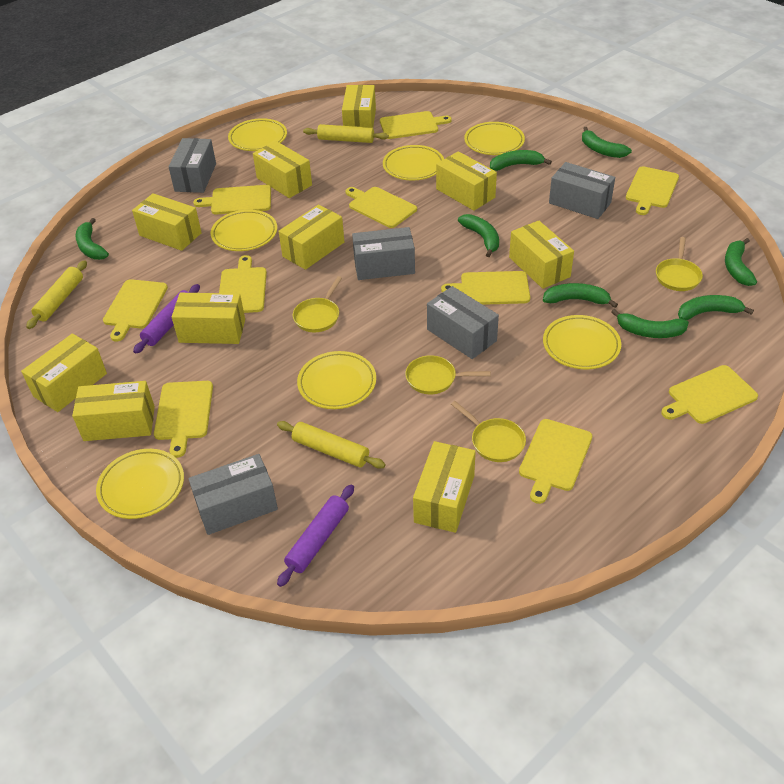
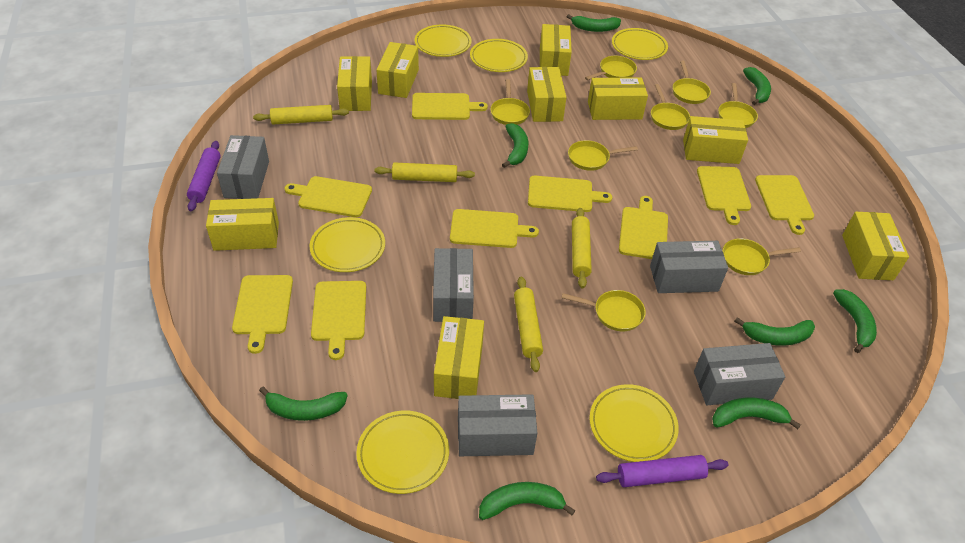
yellow box: [21,333,107,412] [72,381,155,441] [132,193,202,251] [172,293,245,344] [253,141,312,198] [279,205,344,270] [342,85,376,128] [413,441,476,533] [436,151,497,211] [509,221,574,289] = 10 -> [206,198,279,251] [337,56,372,111] [376,42,419,98] [434,316,484,399] [527,67,567,122] [540,24,572,76] [588,78,648,120] [683,116,748,164] [842,212,909,280] = 9
yellow cutting board: [103,279,168,342] [154,381,213,458] [193,185,271,215] [219,255,267,313] [345,187,417,228] [380,111,452,139] [441,271,530,305] [519,419,592,504] [626,166,679,215] [661,365,758,424] = 10 -> [232,275,293,354] [284,176,372,217] [311,281,366,360] [412,93,488,120] [450,209,539,248] [528,176,612,212] [619,196,668,259] [697,166,751,225] [755,175,814,235] = 9
yellow pan: [293,276,342,332] [405,355,491,394] [451,401,526,462] [656,237,703,291] = 4 -> [490,79,530,125] [561,290,646,331] [568,140,638,171] [585,56,637,80] [651,84,690,130] [673,61,711,104] [718,83,758,128] [722,238,801,275] = 8
yellow plate: [96,449,184,519] [211,210,277,251] [228,118,287,151] [297,351,376,409] [383,145,444,180] [464,122,525,155] [543,315,621,369] = 7 -> [310,217,385,272] [356,411,449,494] [415,24,472,57] [470,39,528,72] [589,384,679,462] [612,28,668,60] = 6
yellow rolling pin: [26,260,87,329] [277,421,386,469] [303,124,389,143] = 3 -> [253,105,349,125] [374,162,475,182] [514,276,543,372] [572,208,592,289] = 4

